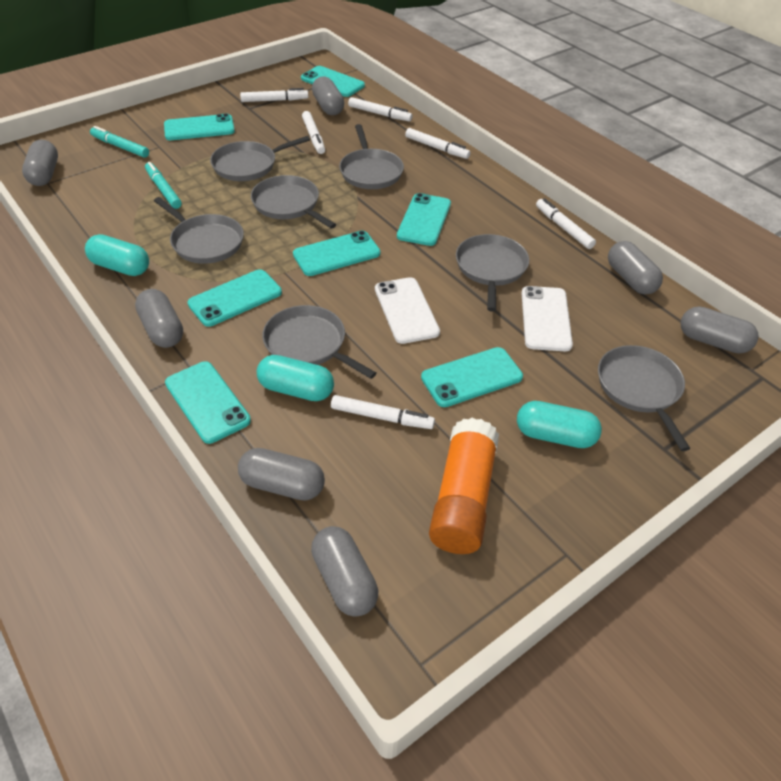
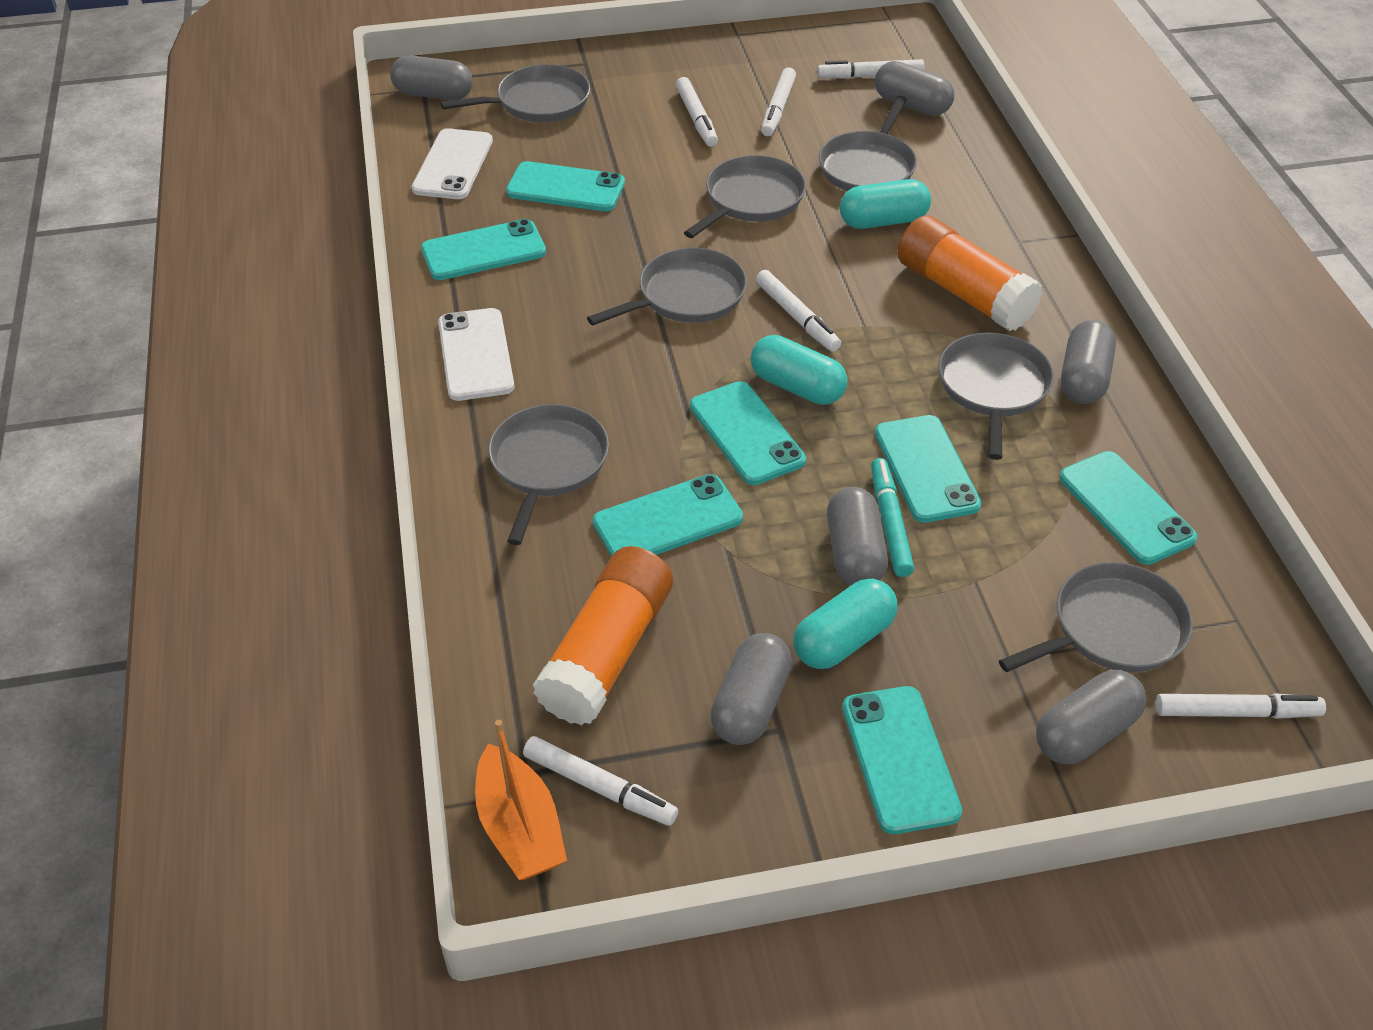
grey capsule: [22,140,58,186] [135,289,183,348] [238,448,325,501] [311,526,378,617] [312,76,344,115] [608,241,663,295] [680,306,759,354] = 7 -> [390,55,473,100] [710,633,792,745] [827,487,888,586] [875,61,954,116] [1036,670,1146,764] [1061,320,1116,404] = 6
orange boat: none = 0 -> [475,720,567,880] = 1
orange glue stick: [429,418,499,554] = 1 -> [533,546,673,725] [897,215,1043,331] = 2
turquoise marker: [90,126,149,158] [145,162,182,209] = 2 -> [871,458,914,577] = 1

